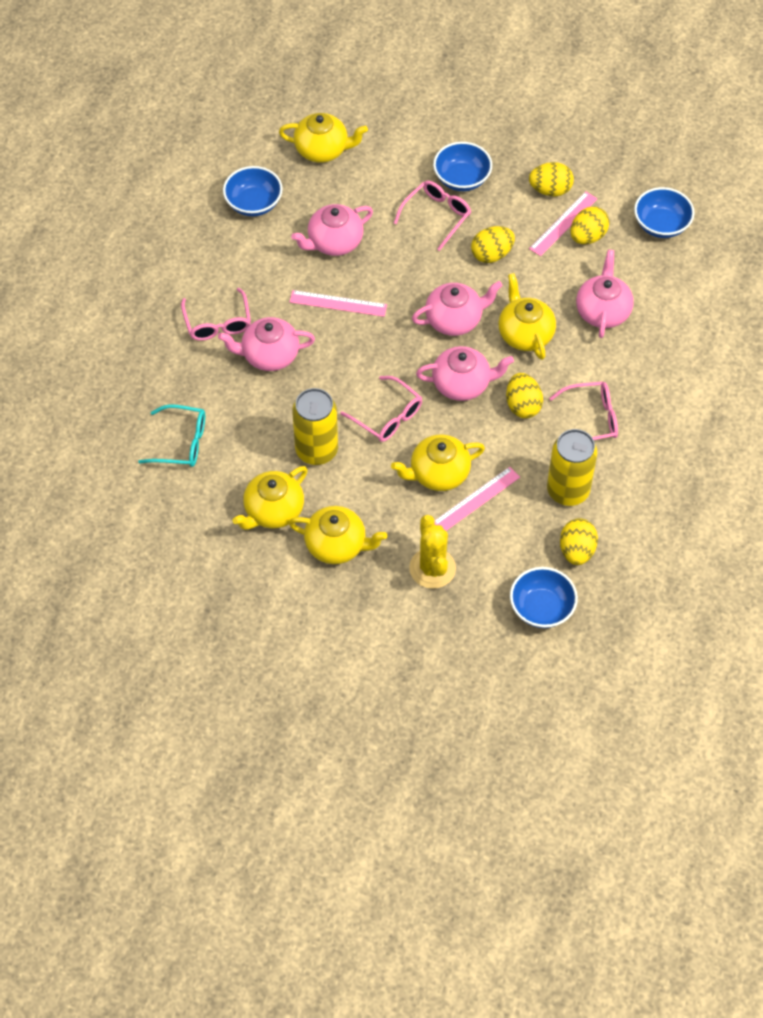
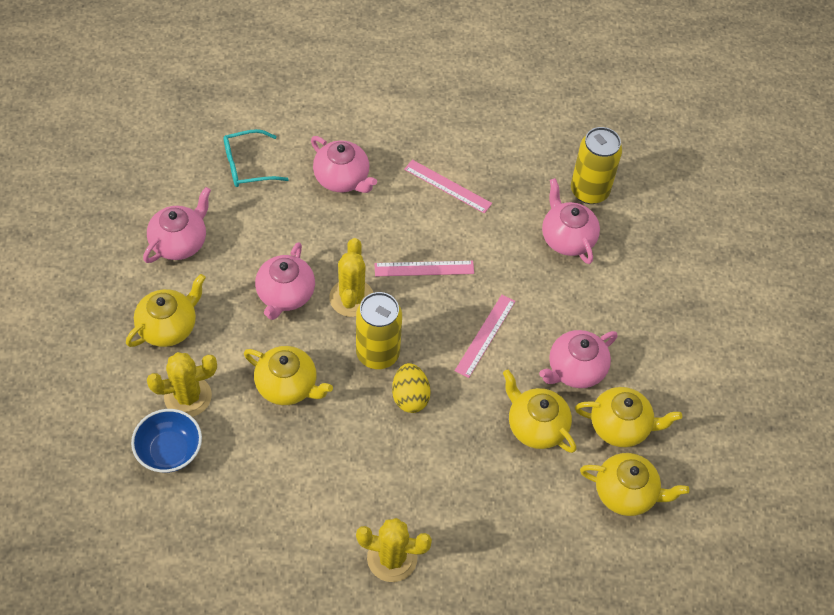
blue bowl: [223,166,283,216] [433,142,492,191] [510,567,578,628] [634,187,695,238] = 4 -> [131,409,202,473] = 1
pink glasses: [181,288,251,341] [340,376,422,442] [394,181,471,251] [549,381,618,440] = 4 -> none = 0
yellow cactus: [409,515,456,589] = 1 -> [147,352,217,417] [329,238,373,317] [356,518,432,582] = 3
yellow egg: [471,226,515,263] [506,373,543,418] [529,162,574,196] [560,518,598,565] [570,207,609,244] = 5 -> [392,363,431,413] = 1

